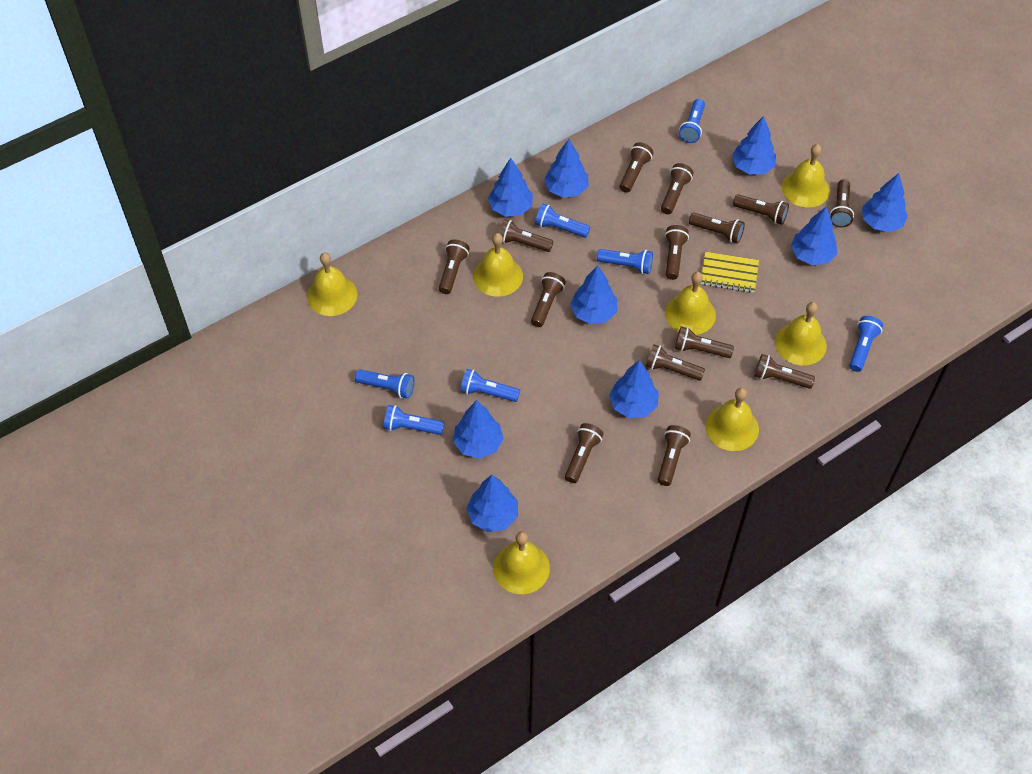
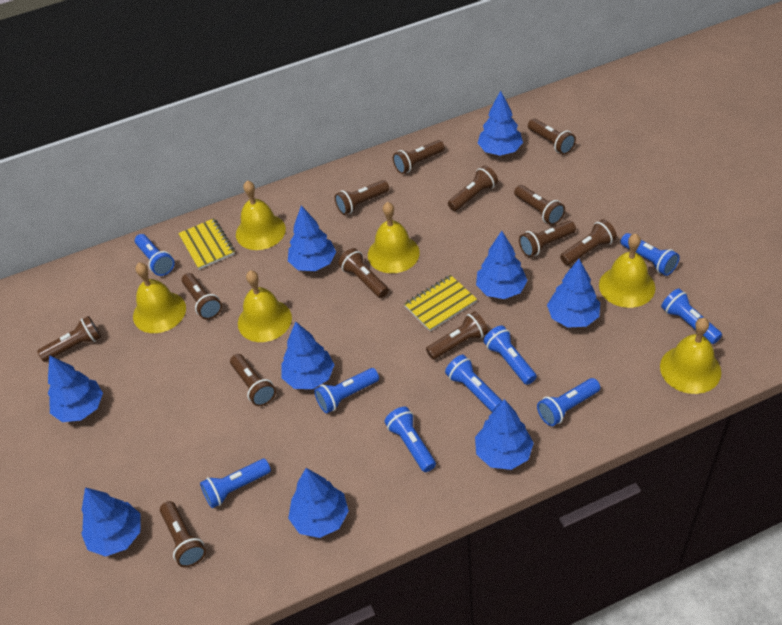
blue flashlight: [355,369,415,399] [383,405,444,435] [460,369,520,402] [535,204,590,238] [597,249,653,274] [679,99,705,143] [849,316,883,372] = 7 -> [135,234,175,276] [200,459,271,508] [314,368,379,413] [384,407,436,472] [445,355,502,412] [483,325,537,385] [537,378,600,426] [621,233,680,276] [661,288,722,344] = 9
brown flashlight: [439,240,470,294] [499,219,554,252] [531,272,566,327] [565,423,604,483] [619,142,654,193] [646,344,705,381] [658,425,691,486] [661,163,694,214] [665,225,689,280] [675,326,734,358] [689,213,745,244] [733,194,789,225] [754,354,815,389] [830,179,854,227] = 14 -> [37,316,101,362] [160,501,206,567] [182,273,222,320] [230,354,276,406] [335,180,389,215] [338,248,389,298] [393,140,445,174] [426,311,488,360] [448,165,498,211] [514,185,565,225] [519,221,576,257] [528,118,576,155] [560,219,617,265] = 13
yellow bell: [307,252,357,316] [473,233,523,297] [493,531,550,594] [665,272,716,335] [705,388,759,451] [775,302,827,366] [782,144,830,207] = 7 -> [133,263,186,333] [236,180,286,250] [238,270,292,342] [368,202,420,273] [599,234,655,308] [660,318,721,394] = 6
yellow notebook: [700,252,759,293] = 1 -> [178,218,235,270] [404,275,477,331] = 2

